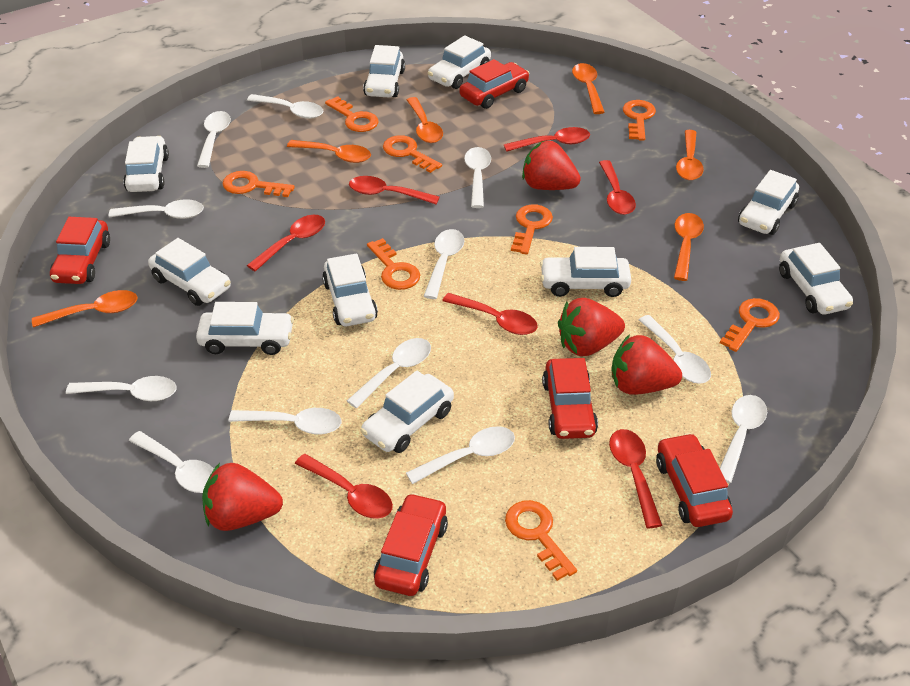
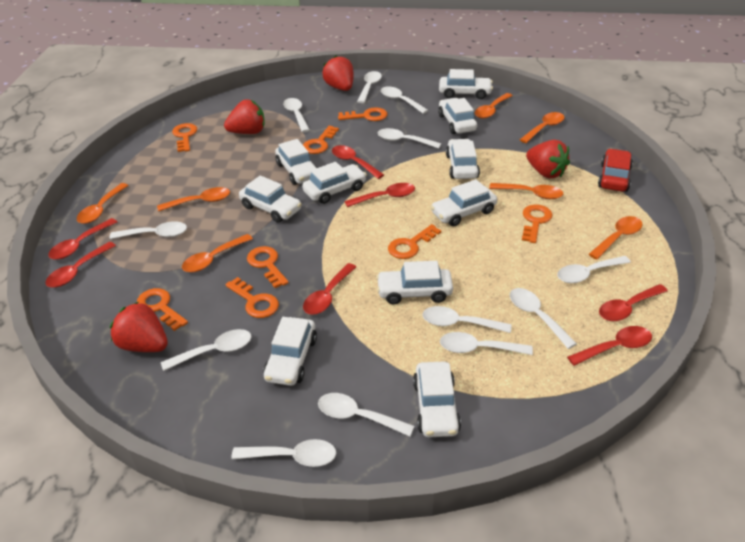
orange spoon: [32,290,137,327] [287,140,371,163] [407,97,443,143] [572,63,605,114] [674,213,704,281] [676,130,704,180] = 6 -> [77,183,129,224] [157,187,230,211] [182,234,253,272] [475,93,513,119] [489,183,563,199] [520,112,564,143] [589,216,643,260] = 7
red car: [50,217,110,284] [374,493,448,596] [459,59,530,109] [542,358,598,439] [656,433,733,527] = 5 -> [598,149,633,192] = 1

